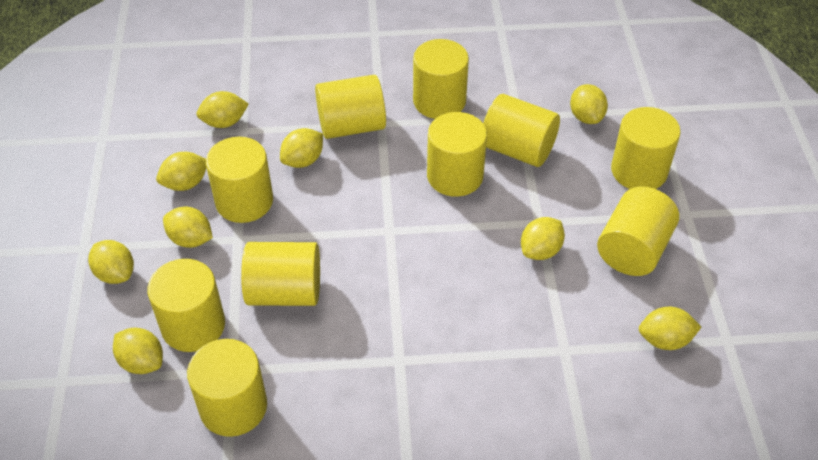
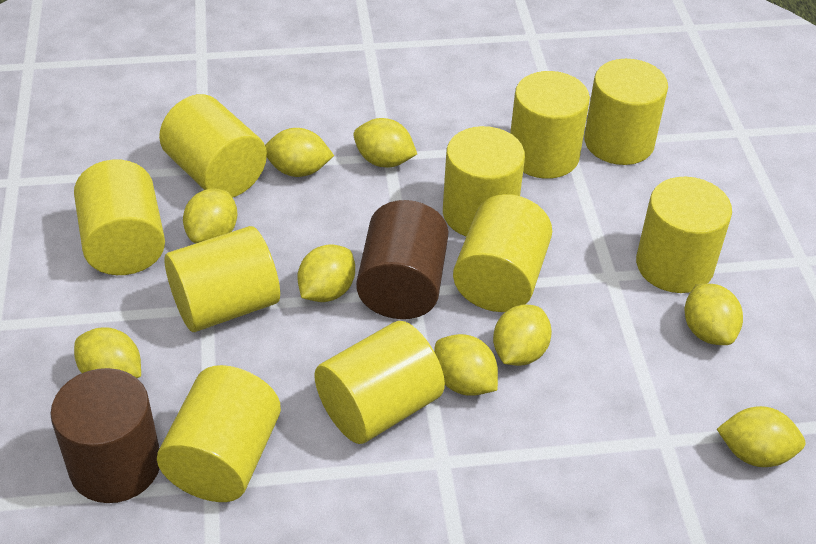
brown cylinder: none = 0 -> [50,368,160,503] [356,200,448,319] = 2

